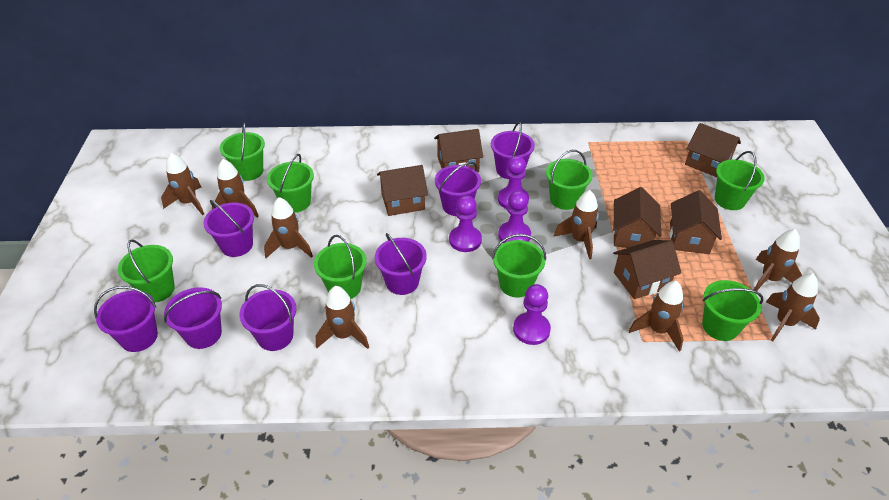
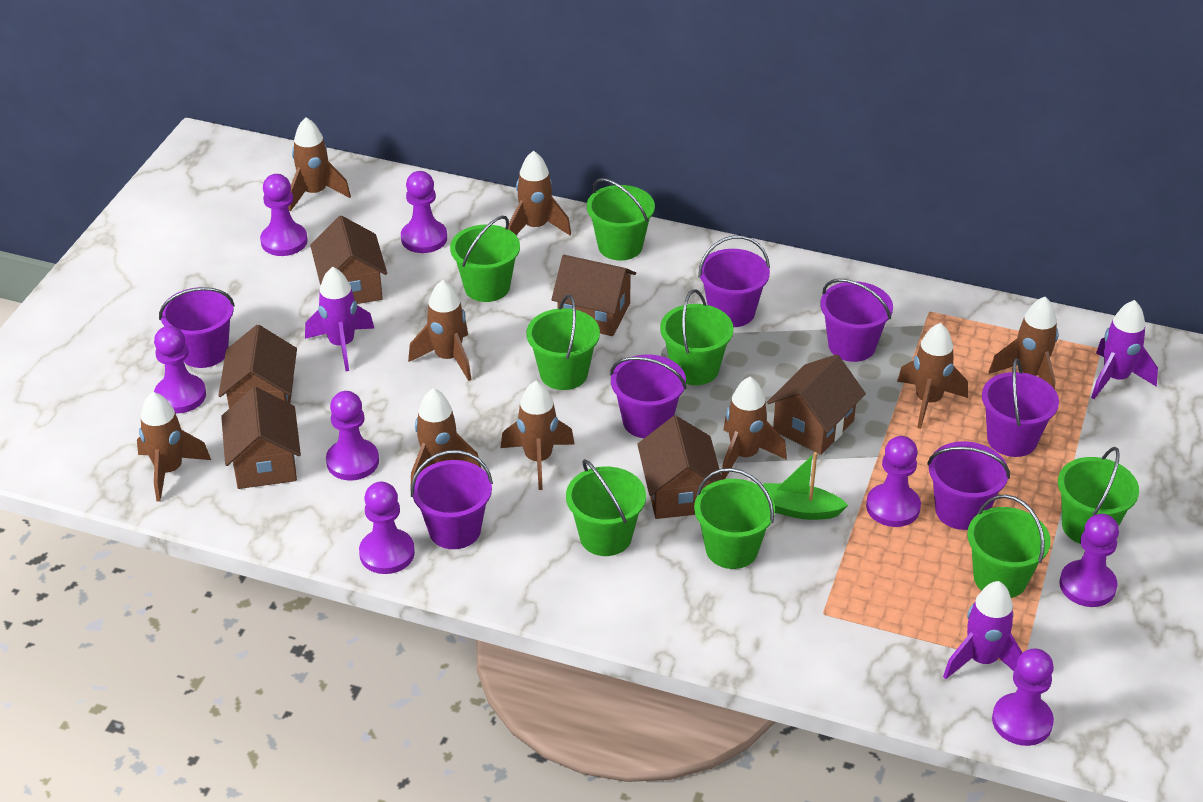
brown rocket: [161,153,204,215] [212,159,259,218] [264,197,313,258] [316,286,369,349] [553,190,599,259] [629,281,684,352] [754,229,802,291] [766,273,820,341] = 8 -> [137,392,211,502] [288,117,351,212] [408,280,472,381] [410,388,481,491] [501,381,575,490] [508,151,571,236] [721,377,787,480] [897,323,968,429] [989,297,1058,389] = 9
green boat: none = 0 -> [763,452,848,520] = 1
purple pawn: [449,195,482,252] [498,156,529,209] [498,191,531,243] [513,284,551,345] = 4 -> [154,326,206,413] [260,174,308,256] [326,391,379,480] [359,482,415,574] [401,171,447,253] [866,436,921,527] [992,648,1054,746] [1059,514,1119,607] = 8
purple rocket: none = 0 -> [305,267,374,371] [943,581,1023,679] [1091,300,1158,399] = 3

